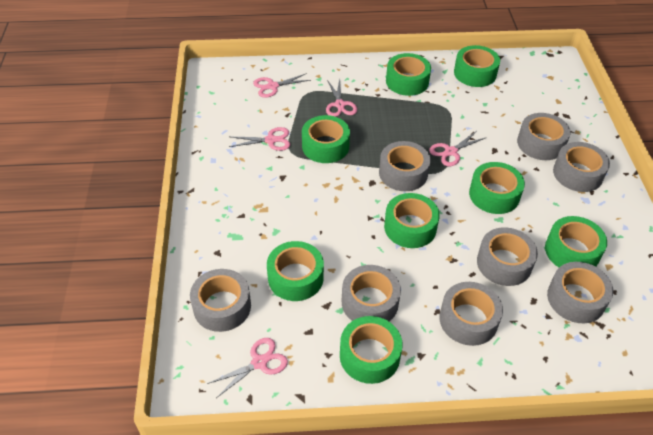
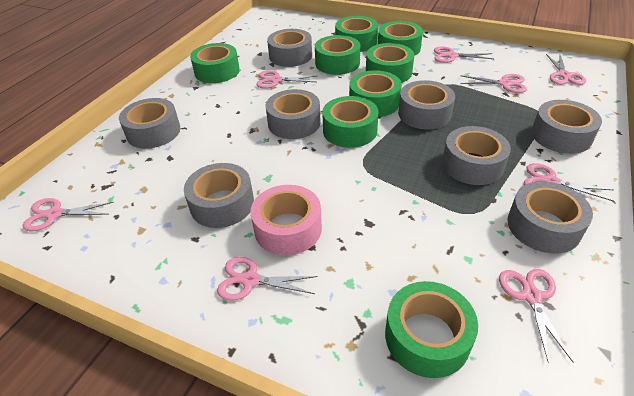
pink scissors: [207,338,288,398] [229,127,290,151] [253,73,311,98] [326,78,357,117] [429,131,487,166] = 5 -> [23,198,113,232] [217,257,318,301] [256,70,316,89] [434,46,493,63] [460,74,527,93] [499,269,573,362] [524,163,614,201] [546,54,586,85] = 8
pink tape: none = 0 -> [250,185,322,255] = 1

